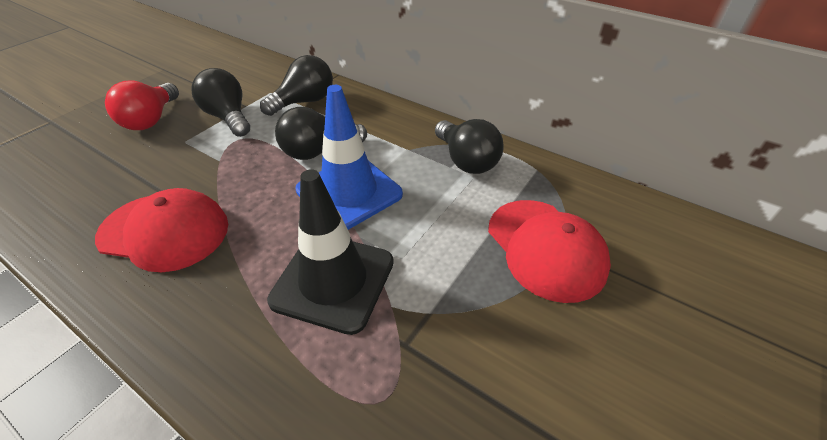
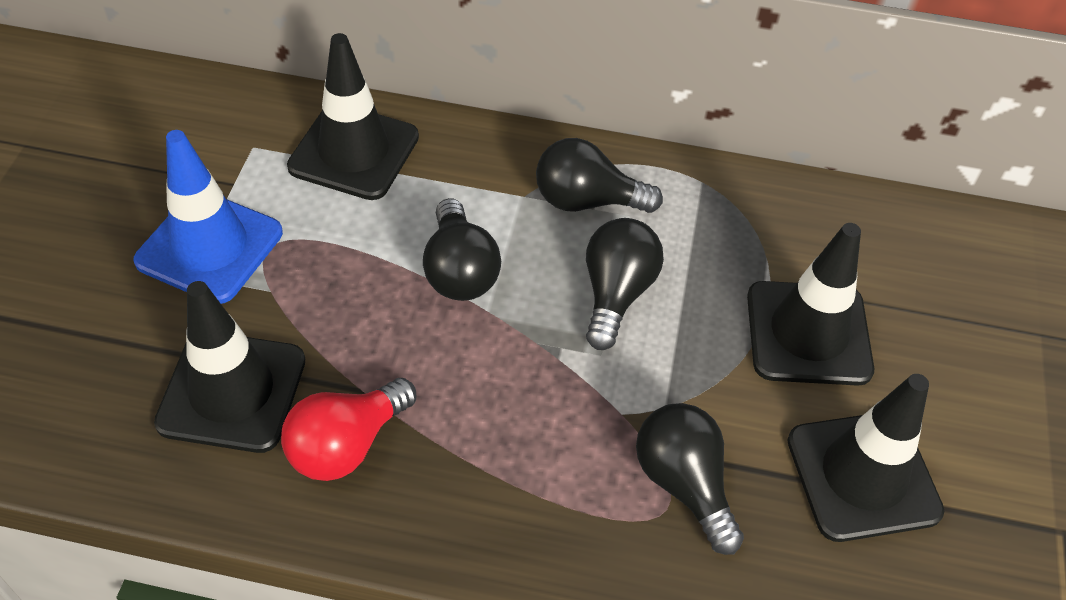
black traffic cone: [267,169,394,335] = 1 -> [154,281,305,453] [287,33,419,200] [747,223,874,386] [787,374,944,542] = 4
red cap: [95,188,228,272] [488,200,611,303] = 2 -> none = 0

